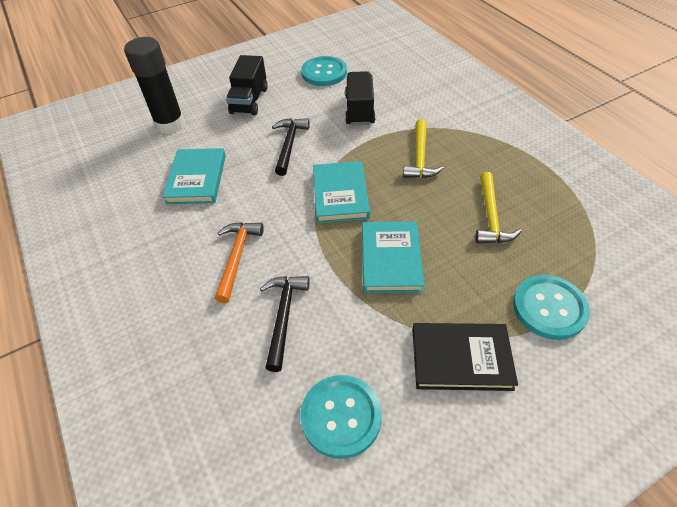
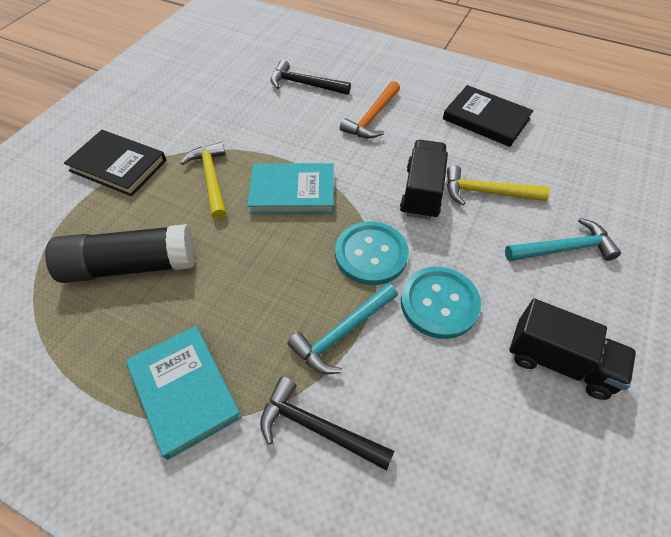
black book: [413,323,518,391] = 1 -> [64,130,167,196] [443,85,534,147] = 2
turquoise book: [162,148,226,204] [313,161,370,223] [362,221,425,293] = 3 -> [126,326,242,460] [247,163,334,214] = 2
turquoise button: [300,375,382,459] [301,56,347,86] [513,275,590,340] = 3 -> [335,221,409,285] [401,267,481,339] = 2
turquoise hammer: none = 0 -> [287,283,398,374] [505,218,621,261] = 2

